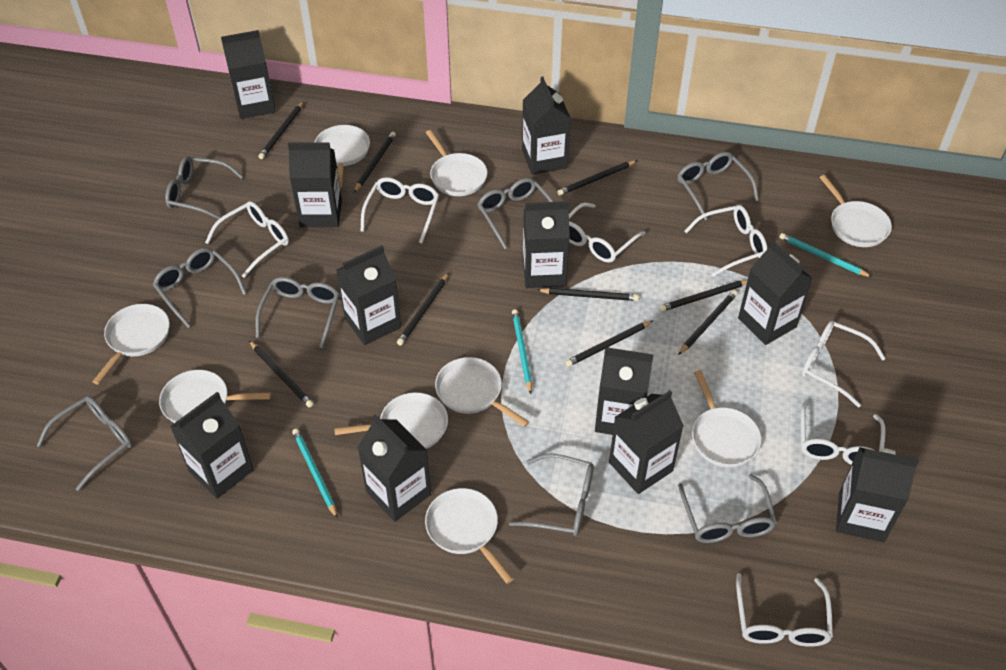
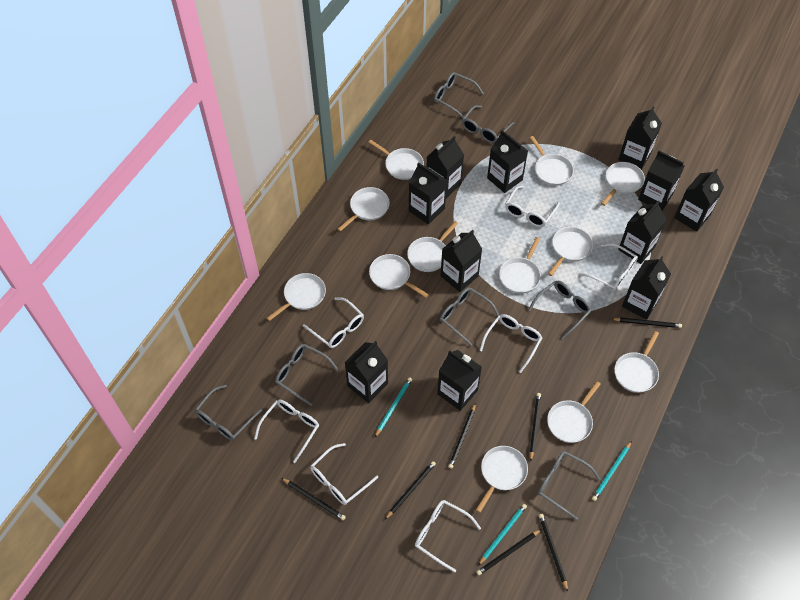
black pencil: [249,341,314,408] [258,101,304,159] [354,132,396,192] [397,272,449,346] [537,288,639,301] [557,160,637,195] [565,320,654,367] [660,280,748,311] [678,290,738,355] = 9 -> [282,478,346,520] [385,461,436,519] [448,403,476,469] [476,529,542,575] [530,393,541,461] [539,514,568,591] [612,317,682,328] = 7
grey glasses: [36,396,132,491] [153,247,247,328] [165,156,243,219] [255,277,340,348] [477,178,553,249] [509,453,594,536] [677,152,759,220] [678,474,777,543] = 8 -> [195,385,262,441] [275,344,338,406] [434,72,484,118] [440,287,499,347] [462,105,514,143] [528,281,591,339] [538,451,601,520] = 7
white pan: [92,304,170,385] [159,370,271,423] [314,125,370,188] [334,392,448,449] [425,488,513,584] [426,130,487,196] [435,357,529,427] [692,370,761,467] [819,175,892,247] = 9 -> [267,273,326,321] [338,187,390,232] [368,139,424,180] [369,254,429,298] [407,221,458,272] [476,446,528,513] [499,237,541,294] [530,136,574,186] [547,381,601,443] [548,227,593,276] [601,162,645,206] [614,331,659,393] = 12

